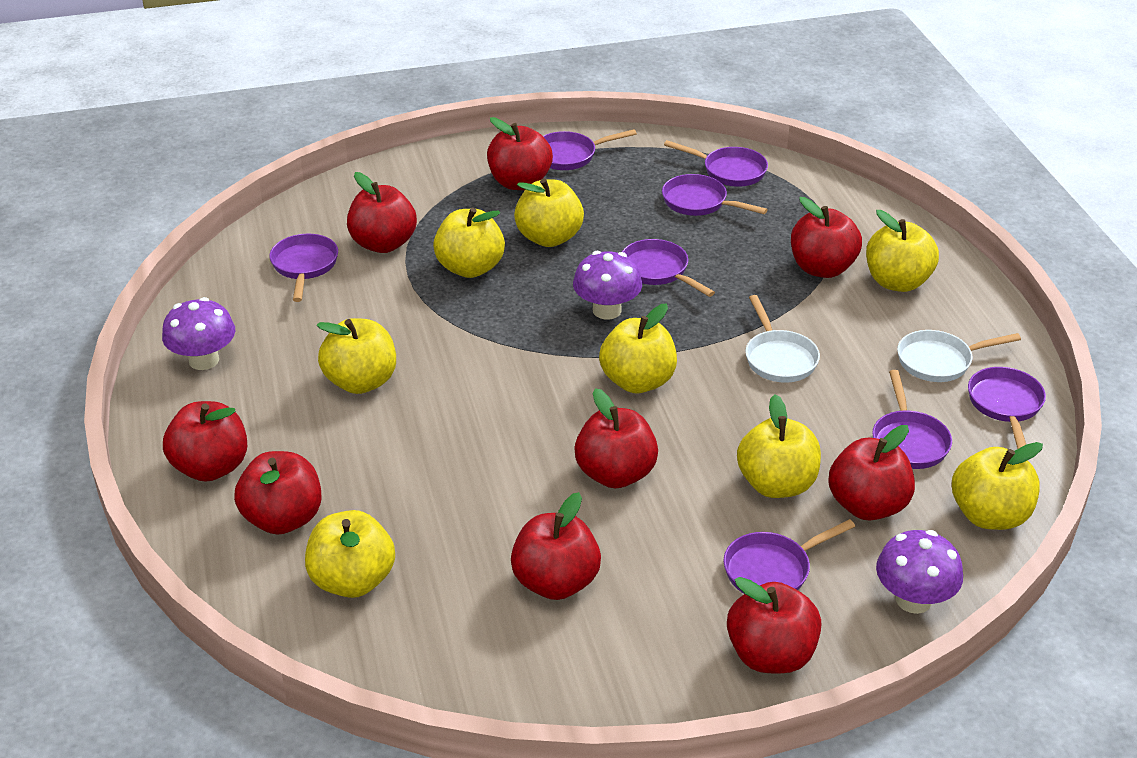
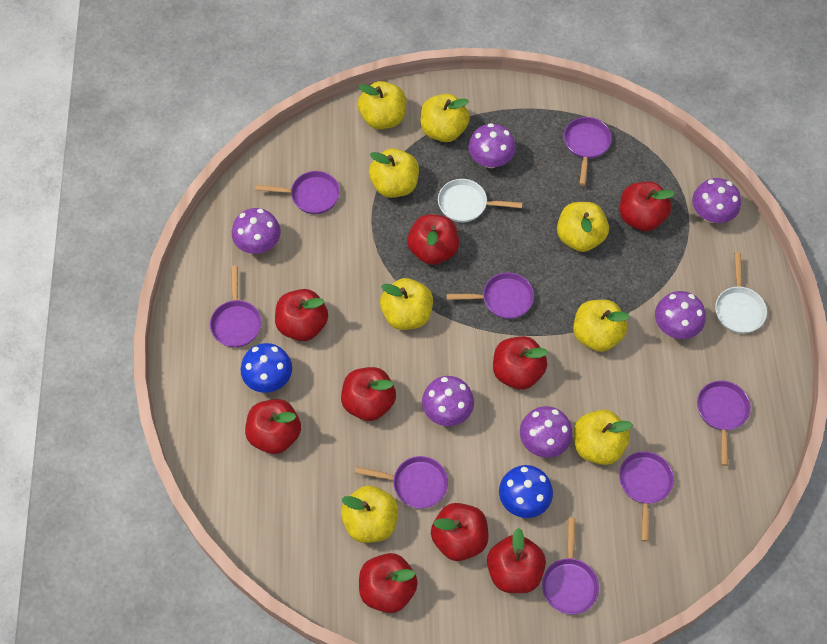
blue mushroom: none = 0 -> [241,343,292,393] [499,465,553,518] = 2
purple mushroom: [162,297,235,370] [573,251,642,320] [876,530,963,614] = 3 -> [232,208,281,254] [422,376,474,426] [468,123,516,168] [520,406,573,458] [655,291,706,339] [692,178,741,223] = 6

